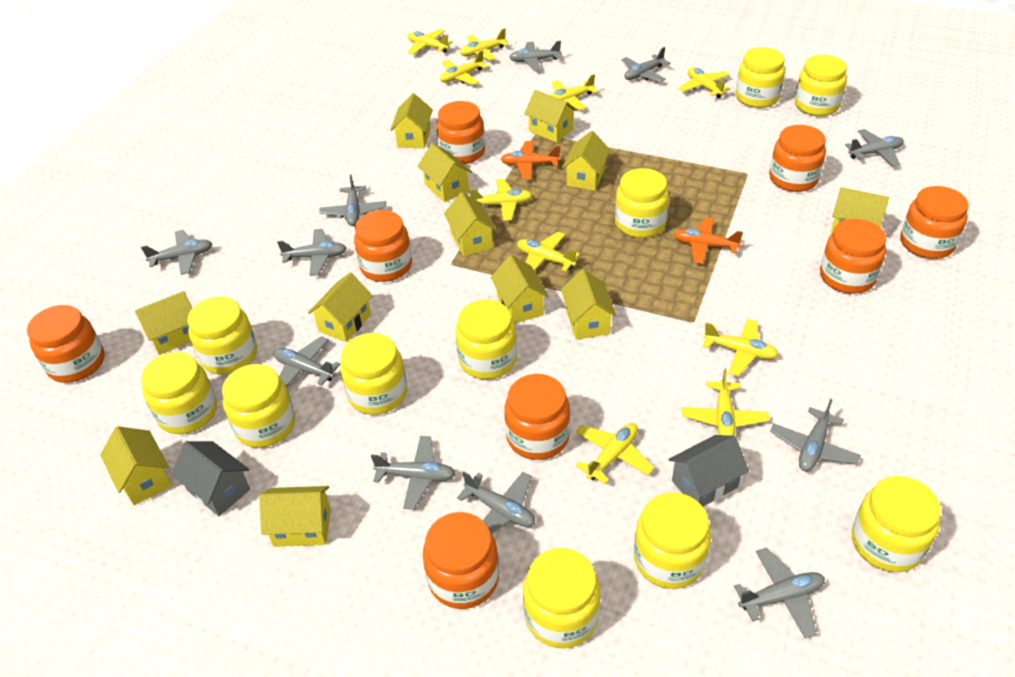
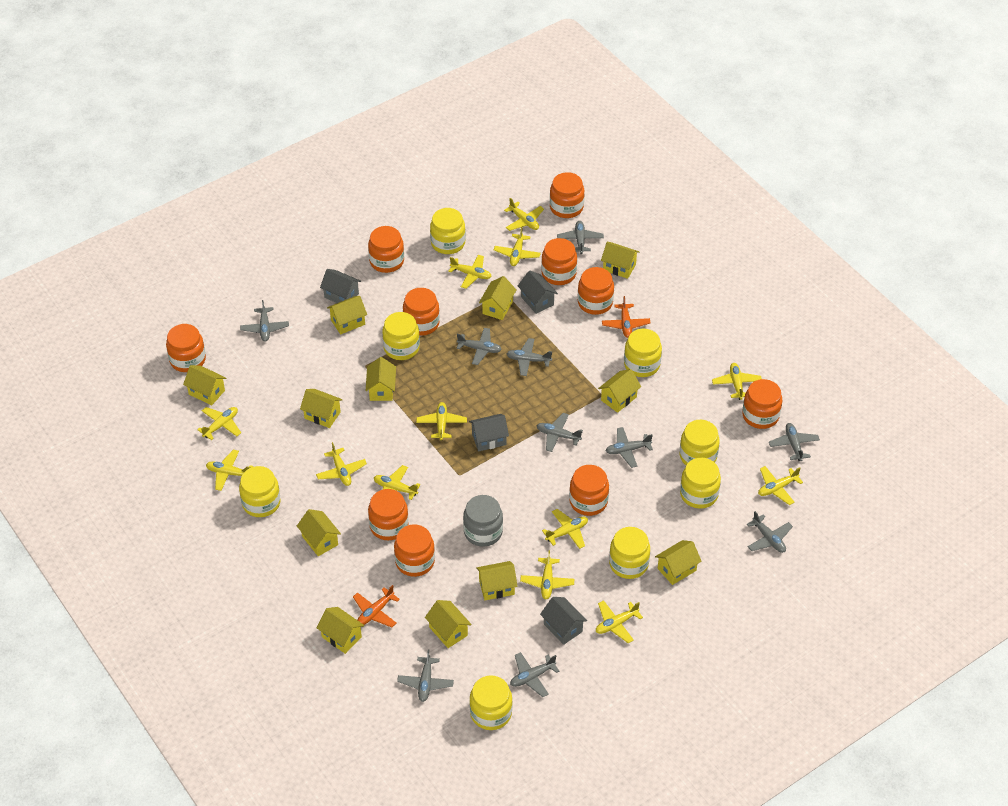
grey house: [171,441,250,516] [668,435,749,506] = 2 -> [320,269,361,303] [469,414,509,452] [518,271,558,314] [540,597,587,645] = 4
grey jar: none = 0 -> [463,495,503,547] = 1
grey plane: [141,230,213,275] [274,336,340,387] [277,229,347,276] [319,174,386,226] [371,436,456,510] [457,472,535,534] [509,41,561,71] [621,47,670,82] [734,547,825,638] [770,399,861,472] [845,129,904,166] = 11 -> [240,300,289,342] [397,650,454,702] [456,328,502,365] [506,338,552,376] [510,652,559,697] [537,413,583,452] [557,221,604,254] [606,427,653,468] [747,511,793,553] [769,423,820,461] = 10
orange jar: [27,305,105,383] [354,210,412,282] [423,512,499,609] [436,101,485,164] [504,374,570,460] [769,125,826,192] [820,219,886,294] [900,186,969,259] = 8 -> [166,324,206,372] [368,226,404,273] [368,489,409,541] [394,524,435,577] [403,288,440,336] [541,238,577,285] [550,172,584,218] [569,465,609,516] [578,267,614,315] [742,379,782,429] = 10
yellow jar: [141,352,217,434] [187,297,257,375] [222,364,295,448] [340,333,407,415] [455,300,517,379] [523,548,600,648] [615,168,669,238] [634,492,711,589] [736,47,785,108] [795,55,847,116] [852,476,941,572] = 11 -> [239,466,281,517] [382,312,420,360] [430,208,466,254] [469,675,512,730] [609,527,650,579] [624,329,662,377] [680,420,720,465] [680,458,721,509] = 8
yellow plane: [408,29,453,55] [440,50,488,85] [460,28,509,61] [469,179,533,221] [517,232,580,271] [550,74,598,110] [576,423,654,484] [678,67,731,98] [682,368,769,436] [703,319,779,376] = 10 -> [197,407,241,440] [206,450,253,491] [316,442,367,486] [374,465,420,500] [416,402,467,440] [448,255,492,289] [494,227,541,266] [504,198,544,231] [520,550,574,599] [542,509,588,549] [596,600,643,643] [712,363,762,400] [758,466,803,505] = 13

